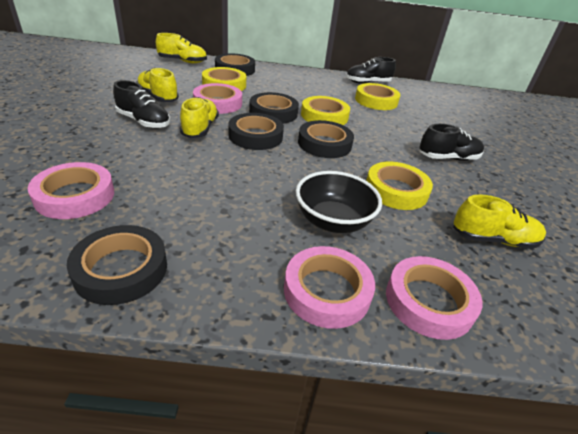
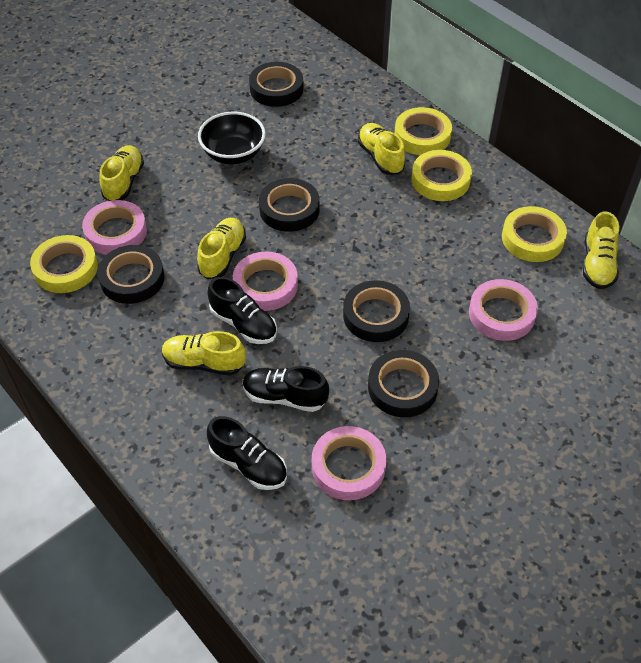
yellow shoe: [136,68,179,102] [156,33,207,63] [180,97,219,138] [453,194,546,249] = 4 -> [100,145,144,201] [162,331,245,376] [197,218,246,279] [357,123,405,175] [583,211,619,289] = 5

